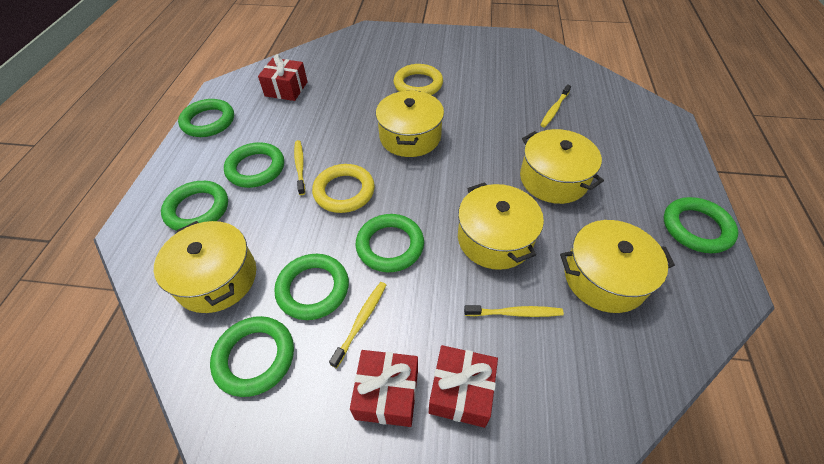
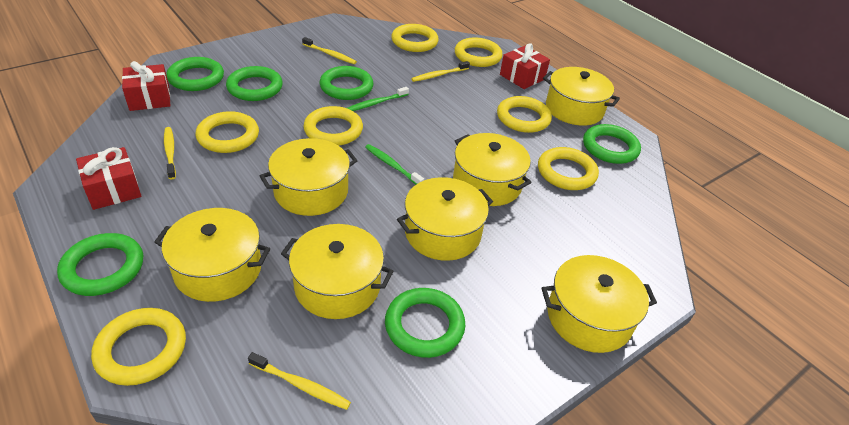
green ring: [161,181,228,231] [178,99,234,137] [210,316,294,397] [224,142,284,188] [274,254,349,320] [355,214,424,272] [664,197,738,253] = 7 -> [57,233,143,296] [166,57,224,91] [226,66,283,101] [320,66,374,100] [385,288,465,358] [583,124,641,164] = 6
green toothbrush: none = 0 -> [347,87,409,111] [365,144,424,184] = 2
yellow pot: [154,221,256,313] [376,90,444,157] [458,182,544,270] [520,129,604,204] [560,220,675,313] = 5 -> [154,208,270,302] [260,138,358,216] [281,224,394,319] [397,177,493,261] [453,133,532,206] [542,255,657,353] [543,67,620,126] = 7
yellow ring: [312,164,375,213] [394,64,443,95] = 2 -> [91,308,186,386] [196,111,259,153] [303,106,363,146] [391,24,439,52] [455,38,502,67] [497,96,552,133] [538,147,599,190] = 7

